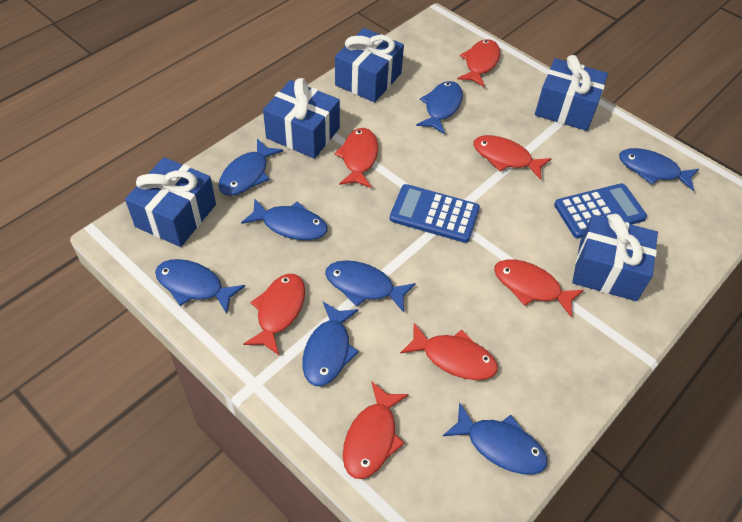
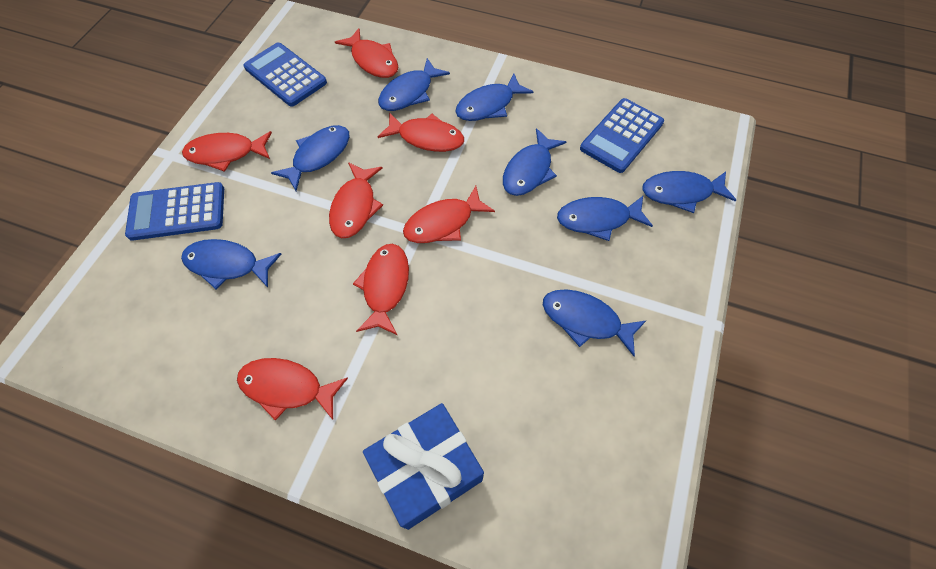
blue calculator: [390,184,480,243] [554,183,647,238] = 2 -> [125,182,224,241] [244,43,327,107] [580,98,664,173] = 3
blue gift: [125,157,216,247] [263,78,340,159] [335,28,404,102] [535,55,608,131] [572,214,658,301] = 5 -> [363,403,484,530] = 1

